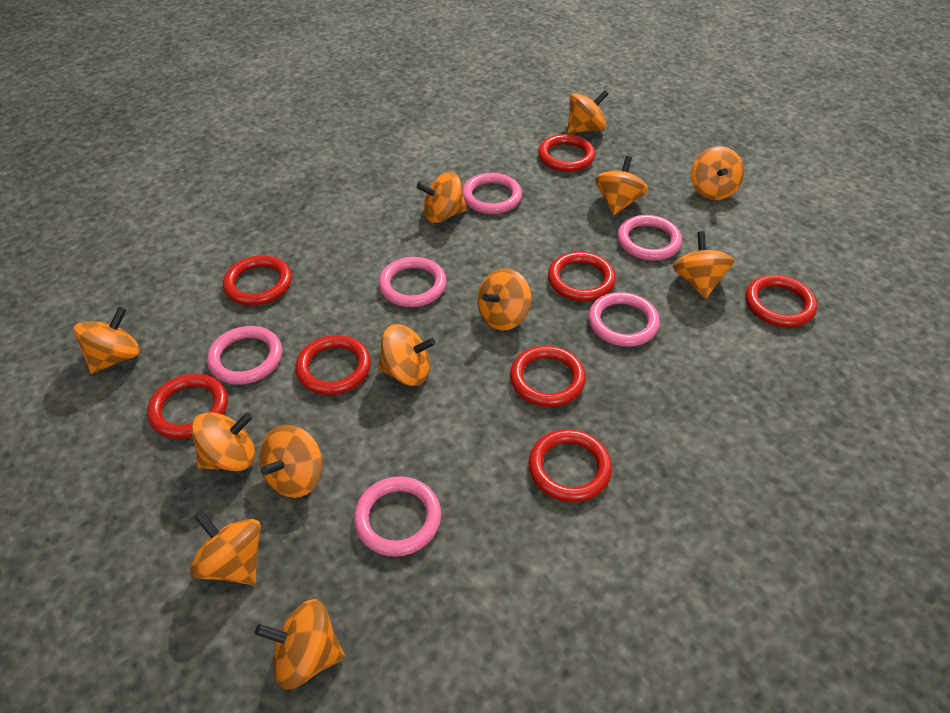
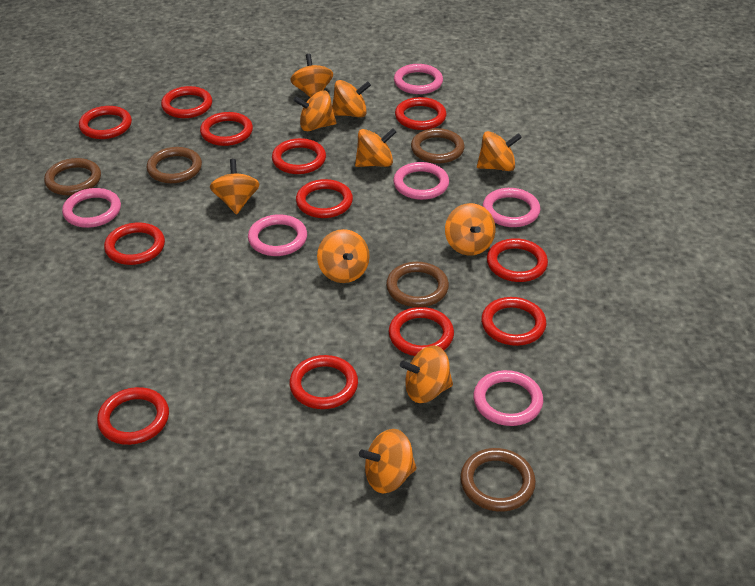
brown ring: none = 0 -> [44,158,101,195] [147,147,202,183] [386,262,449,307] [411,128,465,164] [460,448,536,512] = 5
orange spinning top: [73,307,140,374] [190,511,261,585] [191,412,255,471] [255,599,345,690] [259,425,322,498] [378,324,436,386] [416,172,467,223] [477,268,531,330] [567,90,609,134] [595,156,648,215] [673,231,734,299] [691,146,744,200] = 12 -> [210,159,260,214] [290,54,333,97] [293,90,337,131] [317,229,370,283] [332,80,371,117] [355,128,396,167] [359,429,417,493] [400,346,453,403] [445,203,496,256] [477,131,522,171] = 10
red ring: [147,374,228,439] [223,255,292,306] [295,335,371,395] [510,346,586,407] [528,429,612,502] [538,134,595,172] [548,252,616,301] [745,275,817,327] = 8 -> [79,106,132,139] [97,387,169,445] [104,222,165,265] [161,86,212,118] [200,112,253,146] [272,138,326,174] [289,355,358,409] [296,179,353,218] [389,307,454,356] [395,97,446,130] [481,297,546,346] [487,238,548,282] = 12

